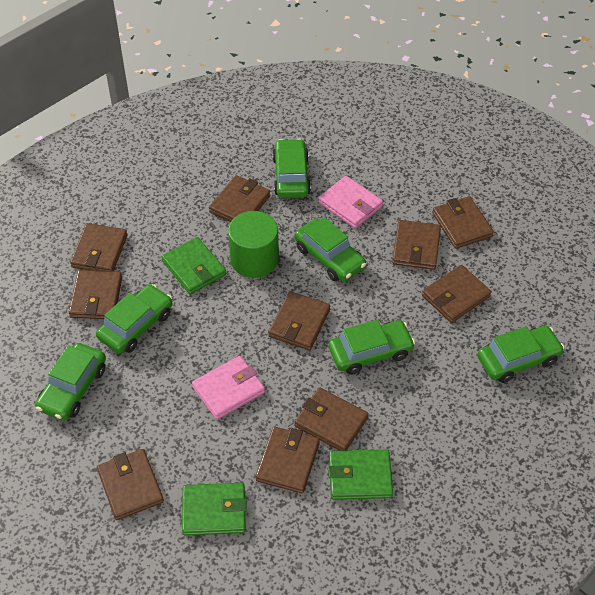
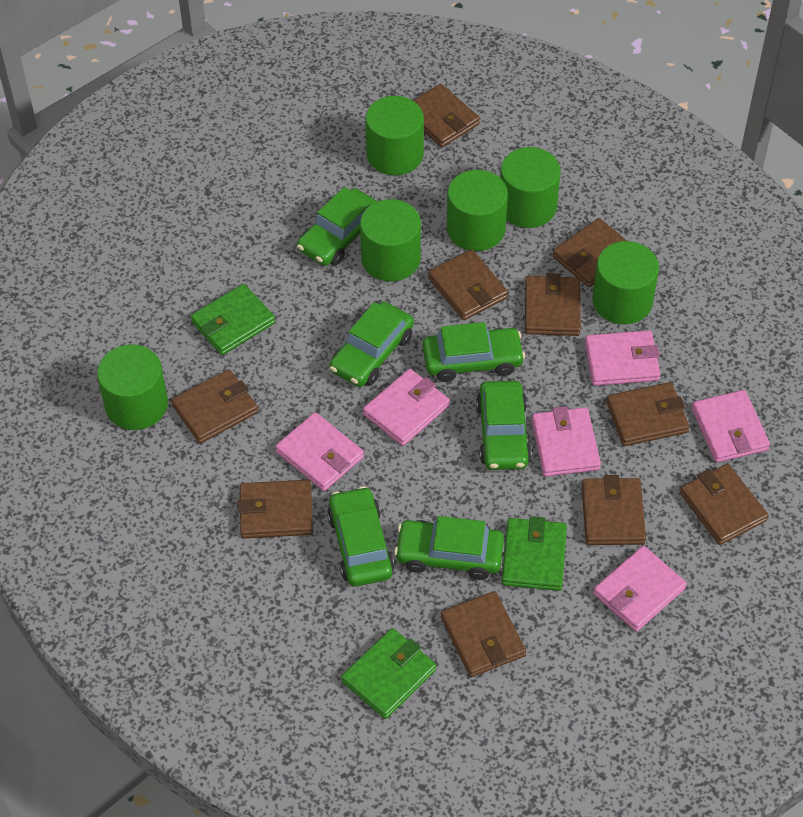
green cylinder: [228,211,279,278] = 1 -> [97,344,168,430] [360,199,421,281] [365,96,424,175] [447,170,508,251] [500,147,560,228] [592,241,659,324] = 6
pink wallet: [192,356,265,420] [318,176,383,228] = 2 -> [275,412,364,491] [363,369,450,446] [532,406,601,477] [585,330,661,386] [593,546,687,632] [692,390,770,463] = 6

